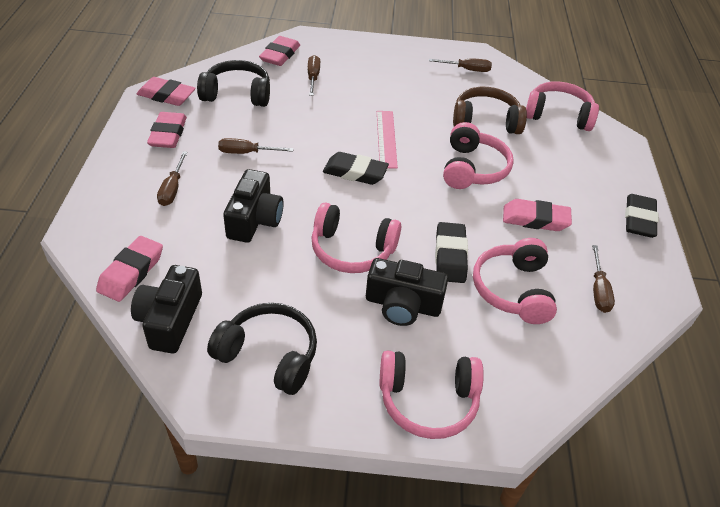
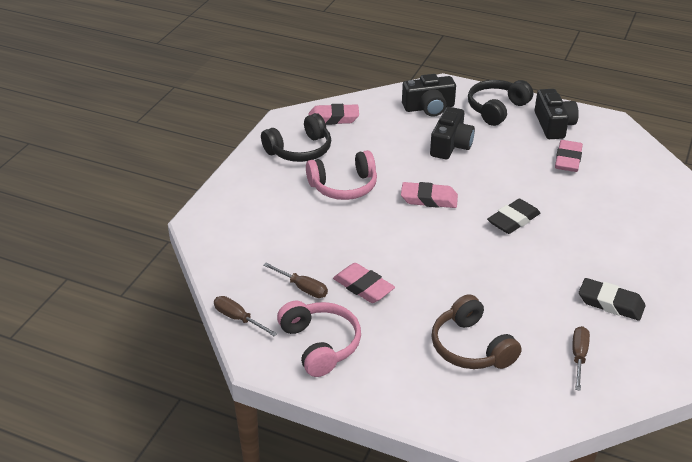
black eraser: [323,152,389,185] [435,222,468,283] [625,194,659,238] = 3 -> [487,199,540,234] [579,278,645,321] = 2
brown screwdriver: [157,151,188,206] [218,138,294,154] [308,55,320,96] [429,58,492,72] [592,245,615,313] = 5 -> [214,296,278,337] [264,262,328,298] [573,326,590,391] = 3
pink eraser: [96,236,163,302] [137,77,196,106] [147,112,187,148] [259,36,300,66] [503,199,572,231] = 5 -> [308,104,359,125] [333,263,395,303] [401,182,458,208] [555,140,583,172] = 4
pink headphones: [311,203,401,273] [380,351,484,439] [443,122,514,189] [473,238,557,324] [526,81,599,131] = 5 -> [277,301,361,377] [306,150,377,200] = 2
pink ruler: [377,111,398,169] = 1 -> none = 0

